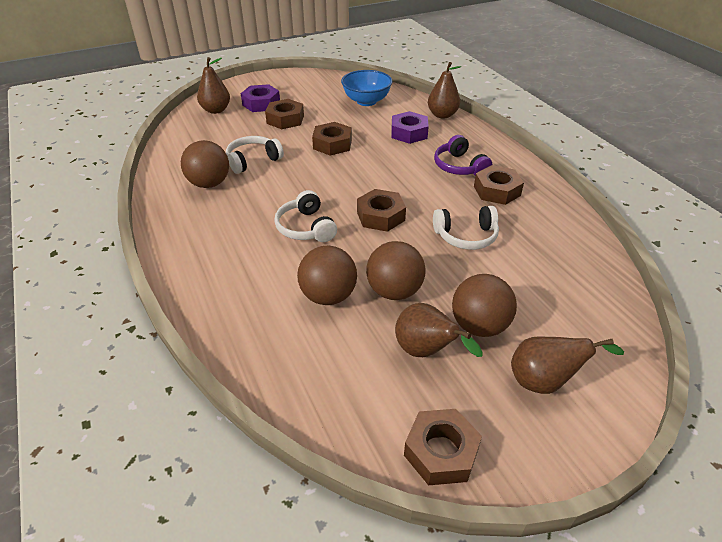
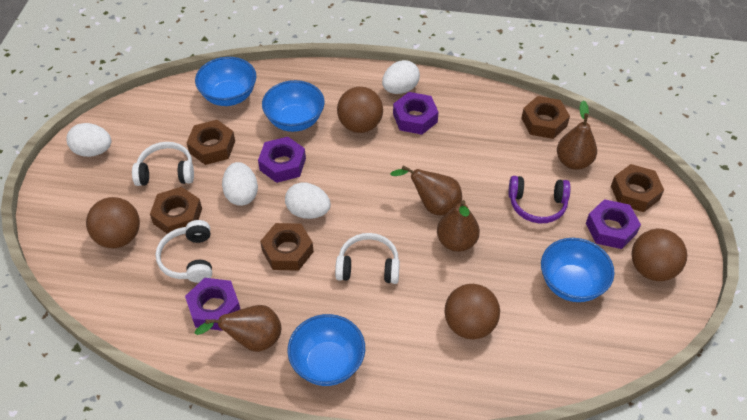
blue bowl: [341,70,392,106] = 1 -> [195,57,256,106] [262,80,325,132] [288,314,365,386] [541,238,614,302] = 4
purple nut: [241,84,280,112] [392,111,429,144] = 2 -> [185,278,240,331] [258,137,306,183] [393,92,439,135] [586,199,641,249] = 4
white egg: none = 0 -> [66,123,111,157] [222,162,258,206] [285,183,331,219] [382,60,420,94] = 4

